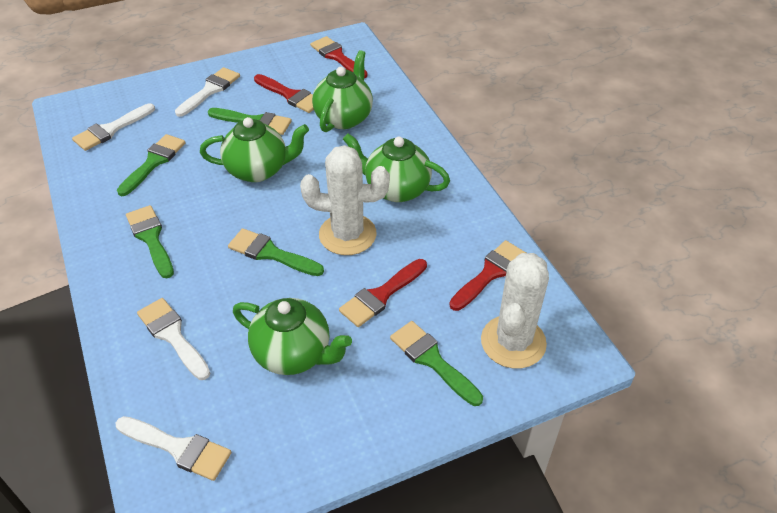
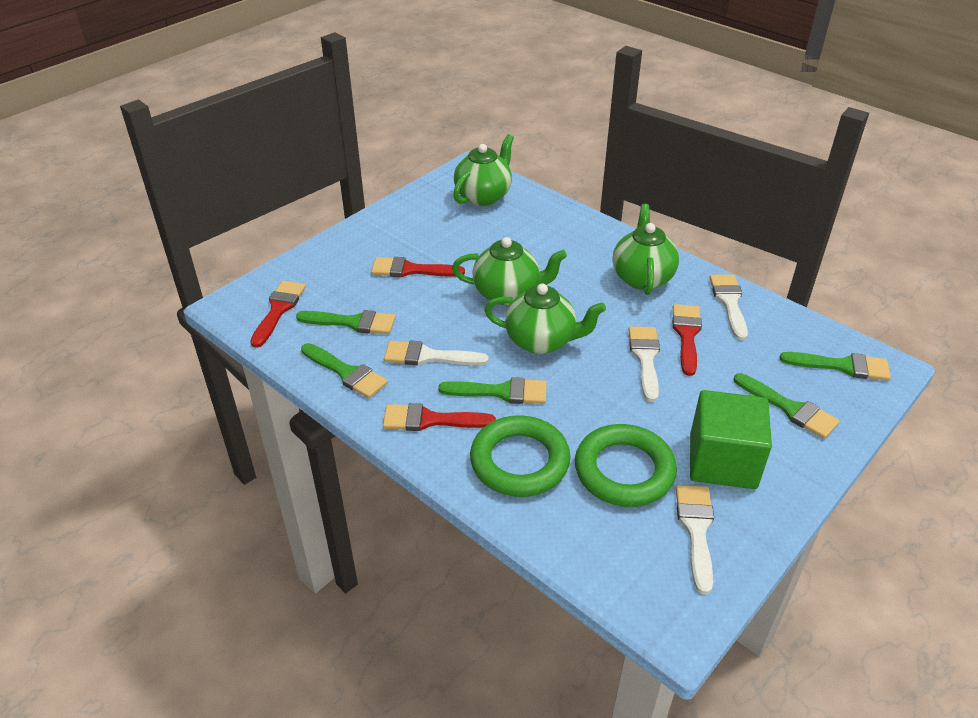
green cube: none = 0 -> [690,390,772,489] = 1
green ring: none = 0 -> [470,415,570,497] [575,424,677,507] = 2
white cactus: [300,145,390,255] [481,253,549,369] = 2 -> none = 0

